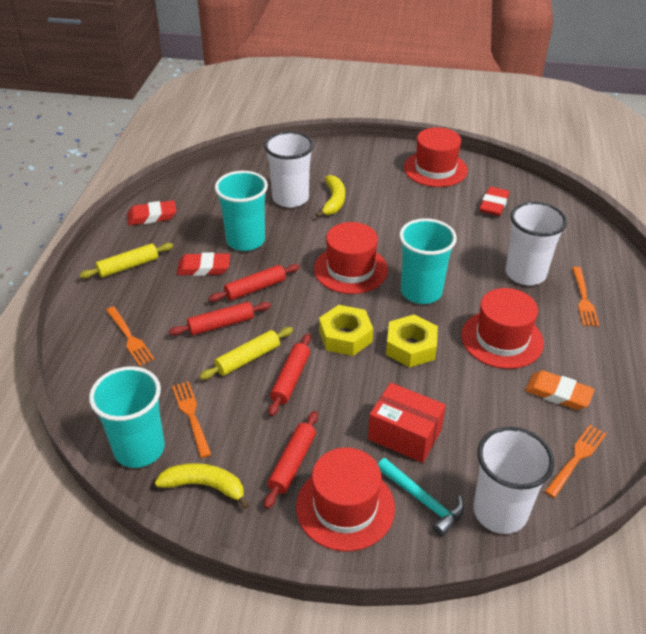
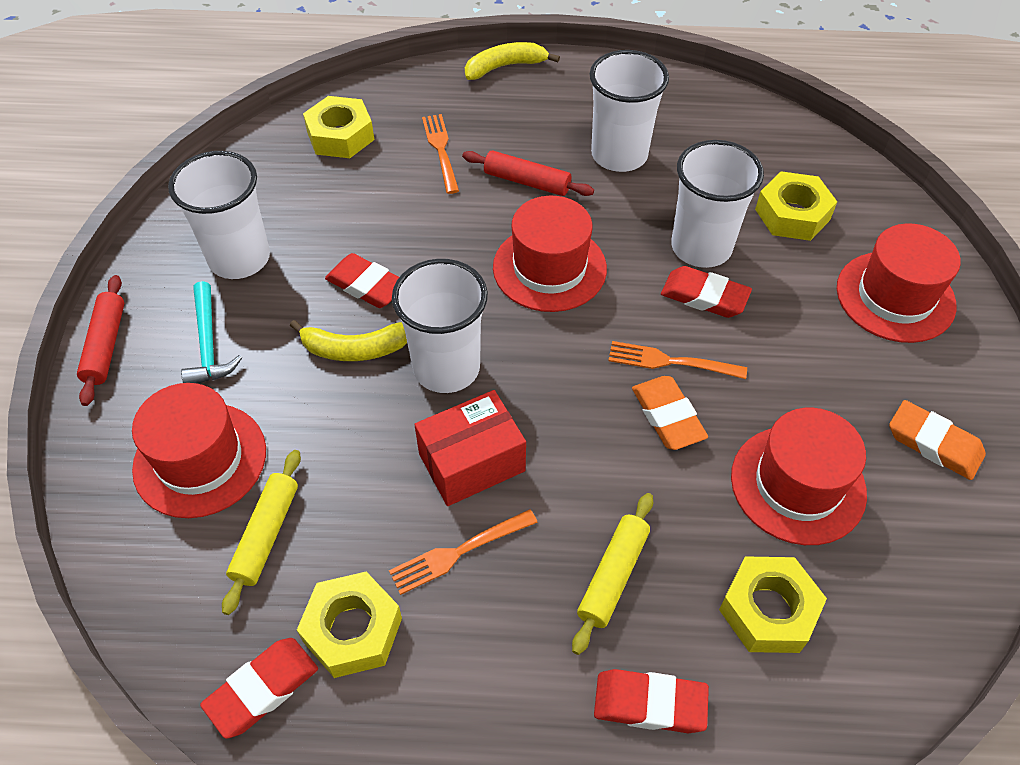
orange eraser: [525,370,594,410] = 1 -> [632,376,708,450] [889,400,986,480] = 2
orange fork: [106,306,155,366] [172,381,211,458] [544,425,607,498] [572,267,599,327] = 4 -> [389,509,538,595] [422,114,459,194] [608,341,747,379] = 3
red eraser: [127,200,176,225] [177,252,230,276] [479,187,509,216] = 3 -> [200,638,318,739] [325,253,399,308] [594,669,709,733] [661,266,752,318] = 4
red rolling pin: [169,302,271,335] [208,264,300,302] [264,411,318,509] [268,334,311,416] = 4 -> [77,275,124,406] [462,150,594,196] = 2
turquoise cup: [89,366,165,468] [215,171,268,251] [399,218,457,304] = 3 -> none = 0
white cup: [264,131,314,208] [473,426,554,534] [506,202,567,285] = 3 -> [168,151,270,279] [392,259,488,393] [590,50,669,172] [671,140,764,268] = 4
yellow nut: [319,305,373,356] [386,315,438,368] = 2 -> [297,572,402,678] [303,96,374,158] [719,556,827,653] [755,171,837,241] = 4

